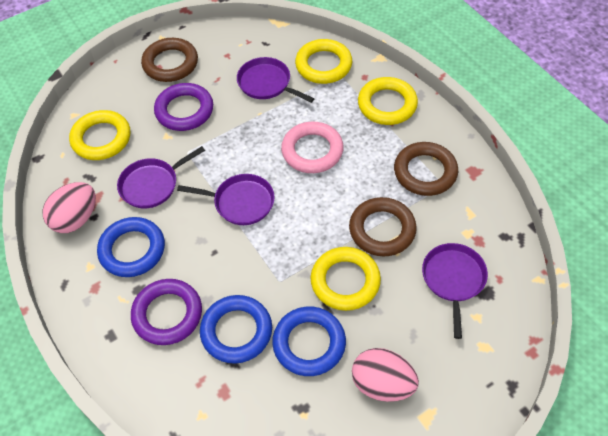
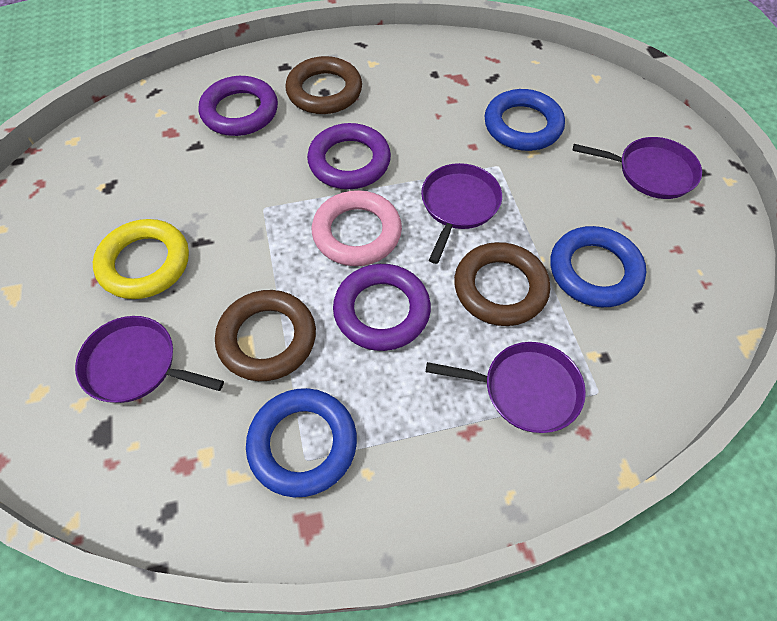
pink egg: [43,182,96,233] [352,348,419,402] = 2 -> none = 0
purple ring: [131,279,202,345] [154,83,213,131] = 2 -> [199,76,278,136] [307,123,391,189] [333,264,431,351] = 3
yellow ring: [69,110,130,160] [295,39,352,84] [311,247,381,311] [358,77,418,125] = 4 -> [93,219,189,299] = 1

